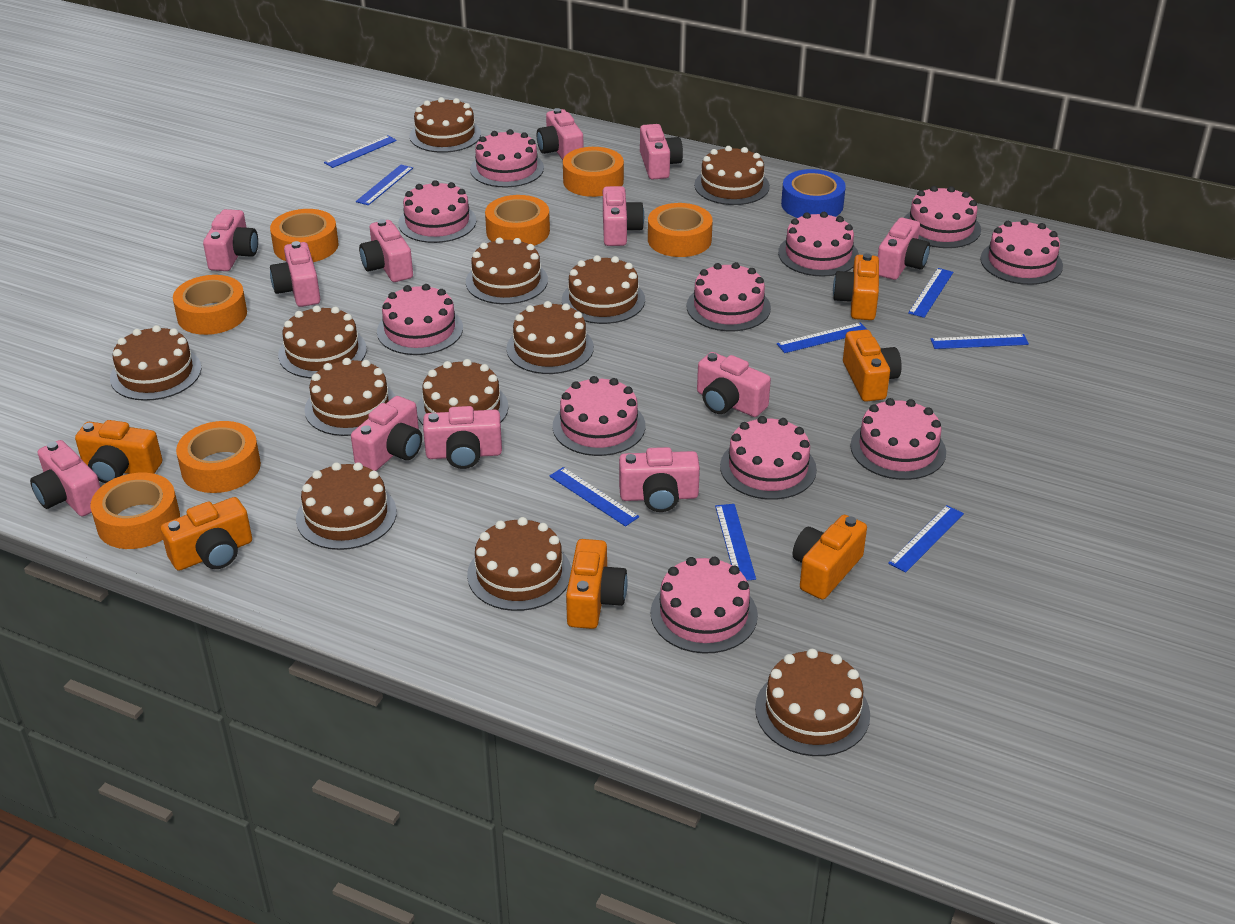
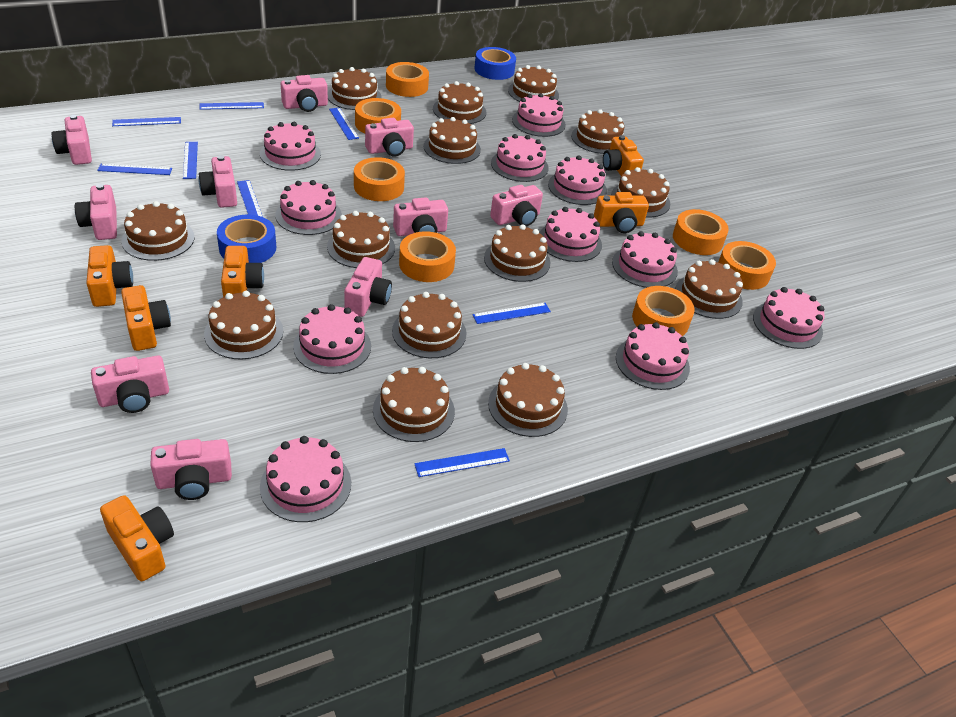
blue tape: [781,169,846,218] = 1 -> [217,215,276,263] [475,47,516,80] = 2
brown cake: [110,325,202,401] [278,305,367,378] [296,462,397,550] [305,358,395,436] [410,97,481,153] [417,359,508,425] [466,237,548,304] [467,517,571,611] [506,301,594,374] [562,255,645,324] [694,146,770,205] [755,649,870,756] = 12 -> [122,201,195,261] [204,291,283,359] [327,211,395,268] [328,67,382,110] [373,367,455,442] [392,292,467,358] [423,117,481,164] [433,81,486,124] [484,224,550,282] [488,363,568,437] [508,65,559,102] [571,109,624,154] [611,167,670,217] [675,259,743,319] = 14
pink camera: [30,440,100,517] [203,209,258,271] [270,241,320,307] [351,396,422,471] [359,219,413,282] [423,406,502,469] [537,108,583,160] [603,186,644,246] [619,447,700,512] [640,124,683,180] [697,352,771,417] [878,218,930,280] = 12 -> [51,115,92,165] [75,184,117,240] [91,355,169,413] [150,439,232,500] [199,155,237,208] [281,75,328,112] [344,257,392,317] [365,118,414,157] [393,197,448,236] [490,185,543,227] = 10

